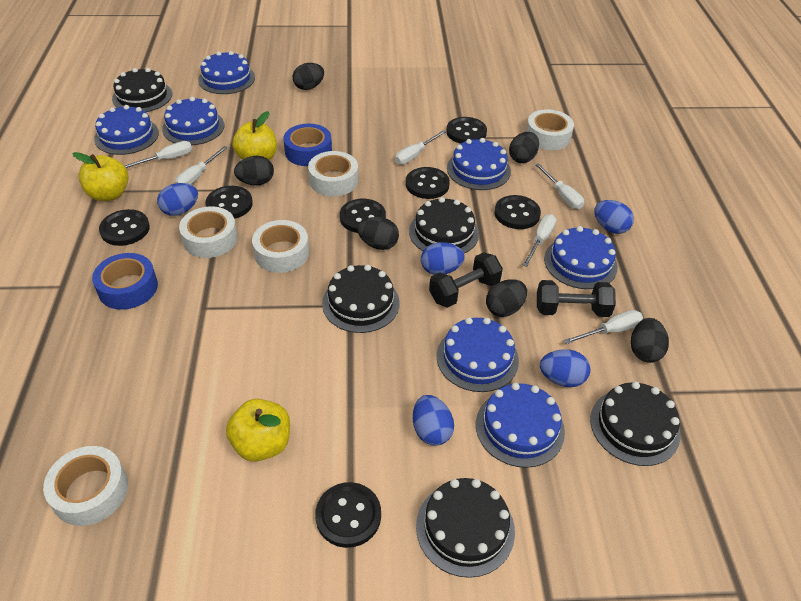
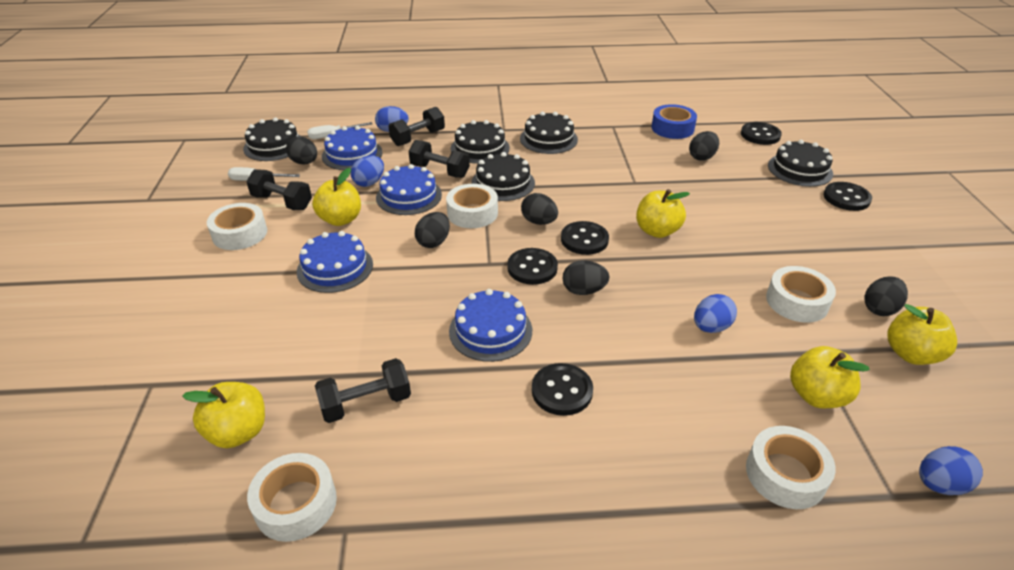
black button: [99,209,150,246] [206,186,253,219] [315,482,381,548] [340,199,386,233] [406,167,450,199] [446,117,487,144] [495,195,541,229] = 7 -> [507,248,558,285] [532,363,593,416] [561,221,609,255] [741,122,782,145] [824,182,872,211] = 5
black dumbbell: [429,252,503,308] [537,280,616,317] = 2 -> [246,169,312,210] [315,358,411,423] [388,107,445,146] [409,140,470,178] = 4
blue cake: [94,105,159,155] [162,97,224,145] [198,51,255,94] [437,317,519,392] [447,138,511,190] [476,383,565,468] [544,226,618,289] = 7 -> [297,231,373,293] [322,126,383,170] [376,164,442,215] [449,289,532,362] = 4
blue egg: [157,183,198,216] [413,395,454,446] [421,242,465,275] [540,349,590,387] [594,200,634,234] = 5 -> [351,156,384,187] [375,106,409,132] [694,294,737,333] [919,446,983,495] = 4
blue tape: [92,253,158,310] [283,124,332,166] = 2 -> [651,104,697,139] = 1
white screwdriver: [125,141,192,168] [175,146,228,185] [395,131,446,165] [523,214,556,267] [535,163,584,209] [564,310,643,344] = 6 -> [228,167,300,181] [307,122,372,139] = 2
yellow apple: [72,152,129,201] [226,399,290,462] [232,111,277,160] = 3 -> [182,382,265,448] [312,168,361,226] [636,189,690,238] [790,346,870,408] [887,304,957,365] = 5

